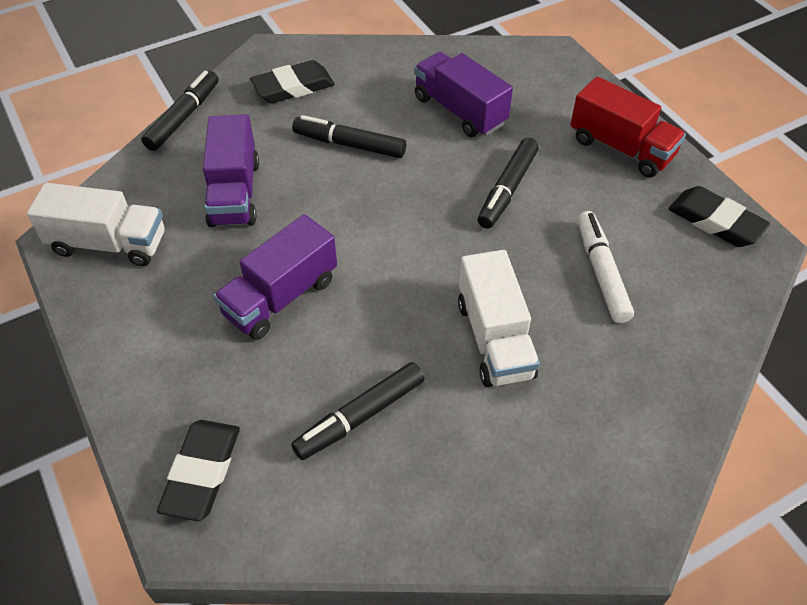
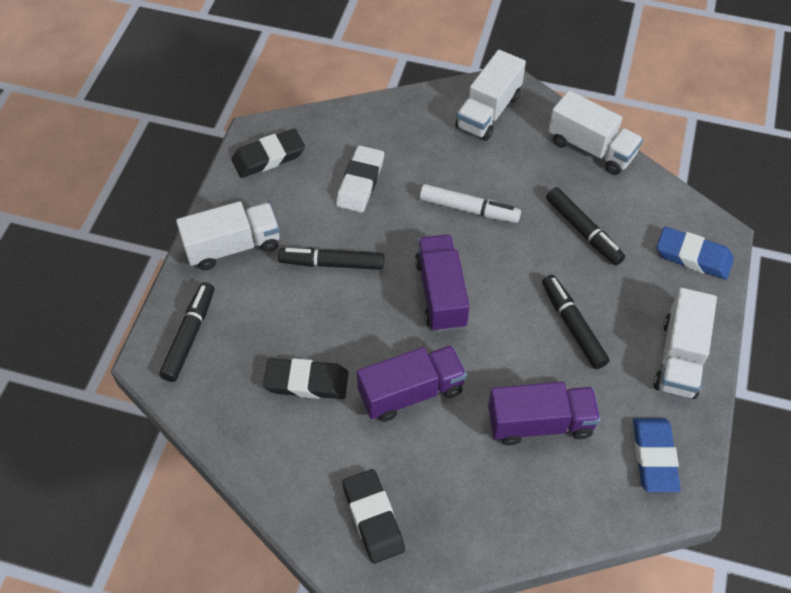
blue eraser: none = 0 -> [633,418,681,492] [657,227,734,280] = 2
red truck: [570,77,686,178] = 1 -> none = 0
white eraser: none = 0 -> [336,145,384,213] = 1
white truck: [27,183,165,266] [458,250,540,387] = 2 -> [176,201,280,270] [455,50,526,141] [548,90,643,175] [654,288,717,399] = 4

